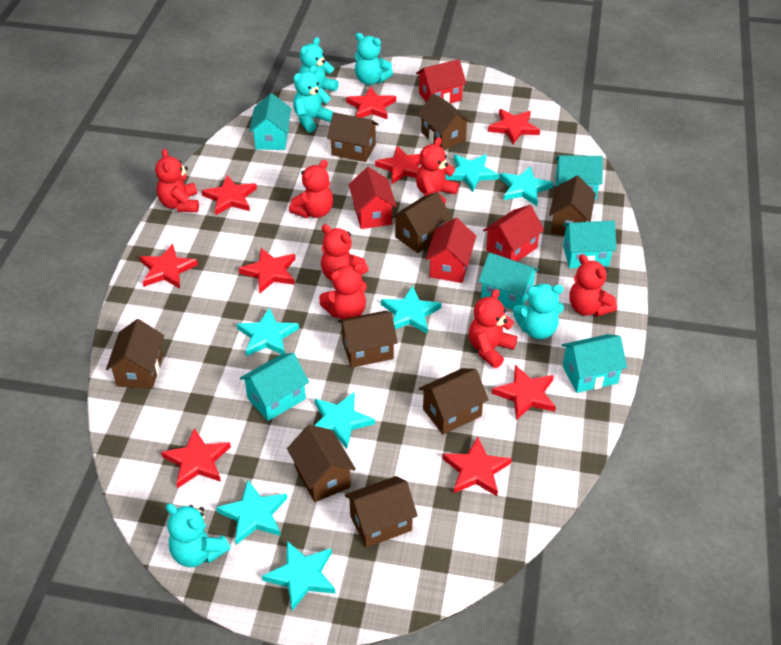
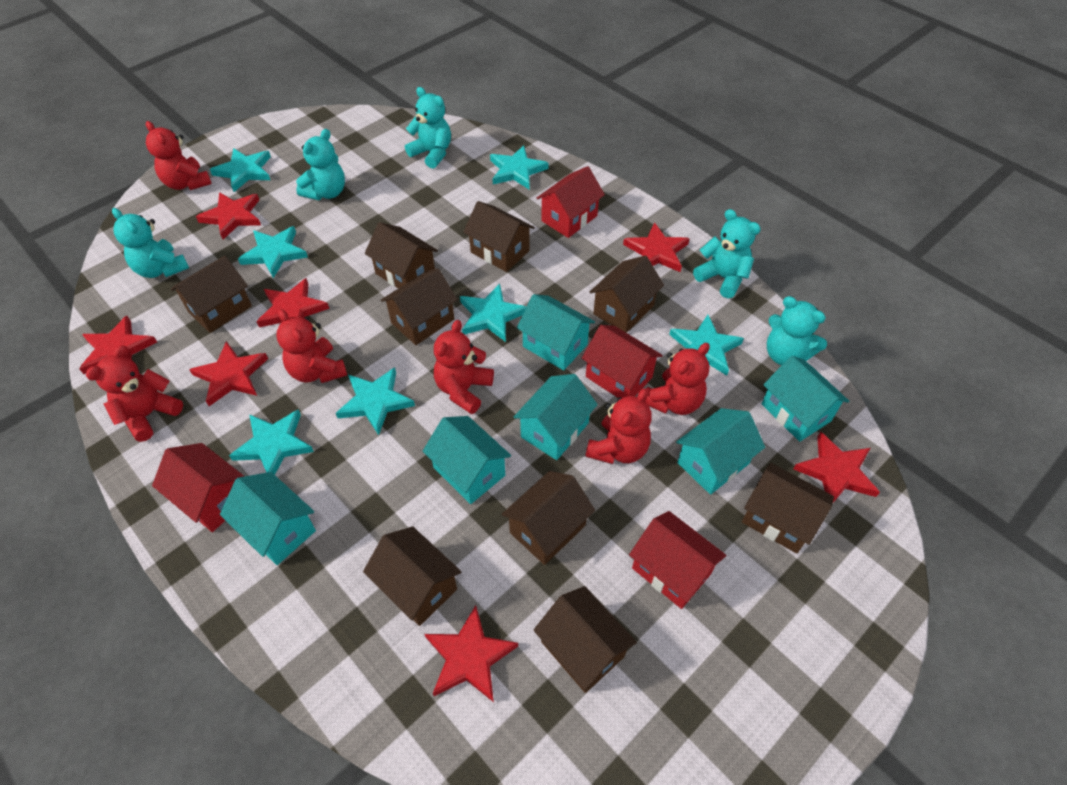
red star: [140,244,198,288] [161,428,231,488] [202,175,257,215] [238,248,295,294] [346,87,396,119] [375,146,420,184] [442,437,512,496] [488,109,540,144] [492,365,556,420] = 9 -> [79,316,157,374] [189,341,268,406] [196,192,261,240] [256,278,329,327] [425,605,518,702] [623,222,690,272] [793,432,880,503] = 7
red teddy bear: [155,149,199,212] [289,160,333,218] [319,263,367,319] [321,224,369,281] [416,137,459,204] [469,289,517,368] [570,254,617,317] = 7 -> [86,345,183,442] [146,121,212,190] [277,309,347,383] [434,320,494,414] [585,388,652,464] [645,343,710,415] = 6

